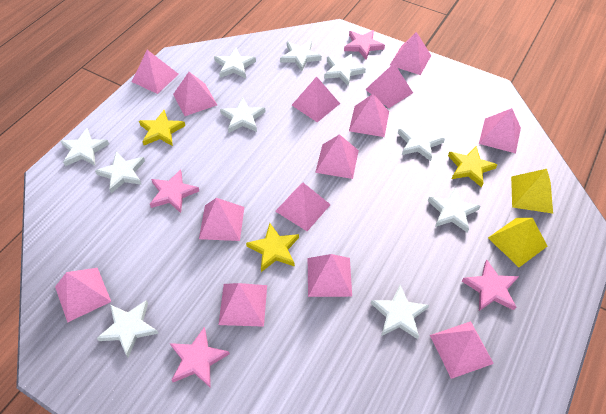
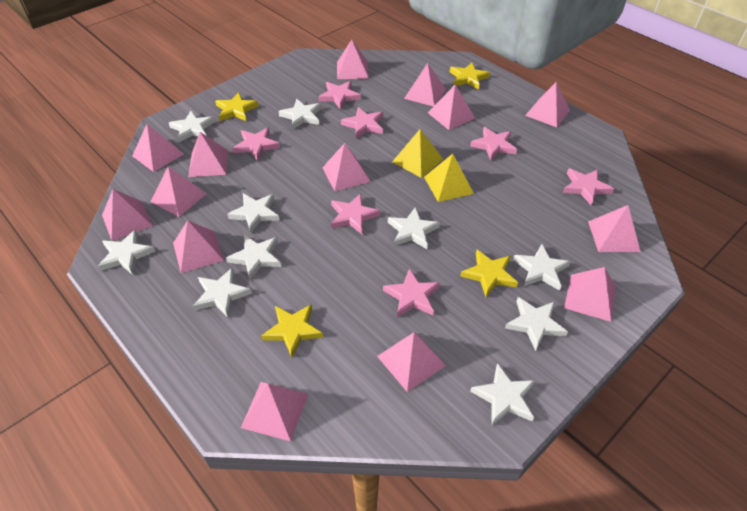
pink star: [150,169,199,213] [170,327,230,387] [344,30,385,60] [462,260,519,311] = 4 -> [233,127,280,161] [318,81,361,110] [331,193,380,234] [341,107,383,139] [383,268,440,317] [470,127,517,161] [563,169,614,205] = 7
yellow star: [139,110,185,146] [246,223,299,272] [448,146,498,187] = 3 -> [215,92,259,121] [261,304,323,357] [450,62,490,90] [461,250,518,297] = 4

